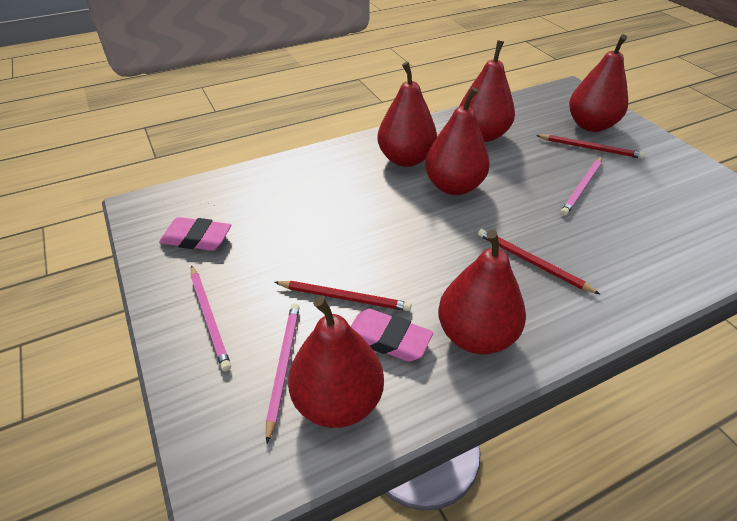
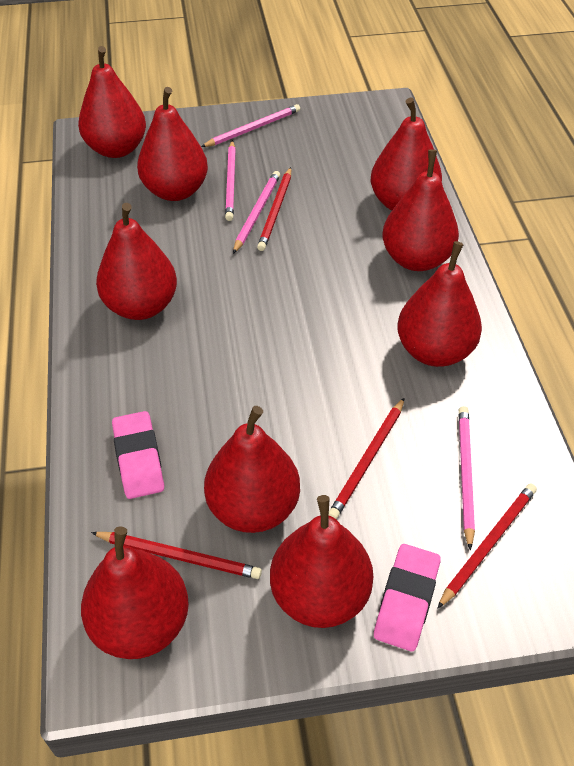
pink pencil: [191,265,231,371] [266,303,300,443] [561,157,602,216] = 3 -> [201,104,300,147] [225,140,236,221] [233,171,280,254] [459,406,475,550] = 4
red pear: [288,296,384,428] [377,62,437,167] [425,87,490,195] [438,230,526,354] [459,40,515,142] [569,34,628,132] = 6 -> [78,46,146,158] [81,526,189,659] [96,203,177,320] [137,87,208,201] [204,406,300,533] [270,495,373,628] [371,98,442,210] [382,150,459,271] [397,241,482,367] = 9
red pencil: [274,281,411,311] [478,229,600,294] [536,134,645,159] = 3 -> [91,532,262,579] [257,167,291,251] [329,398,404,519] [437,484,537,609] = 4

